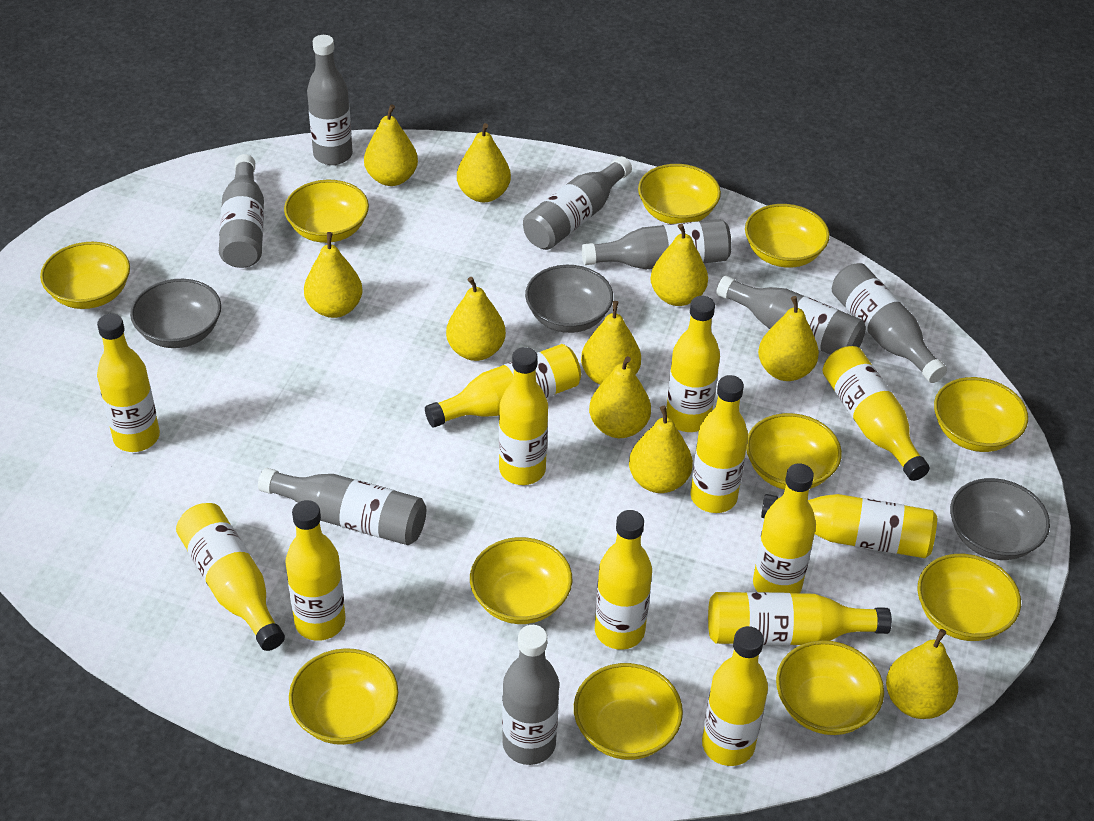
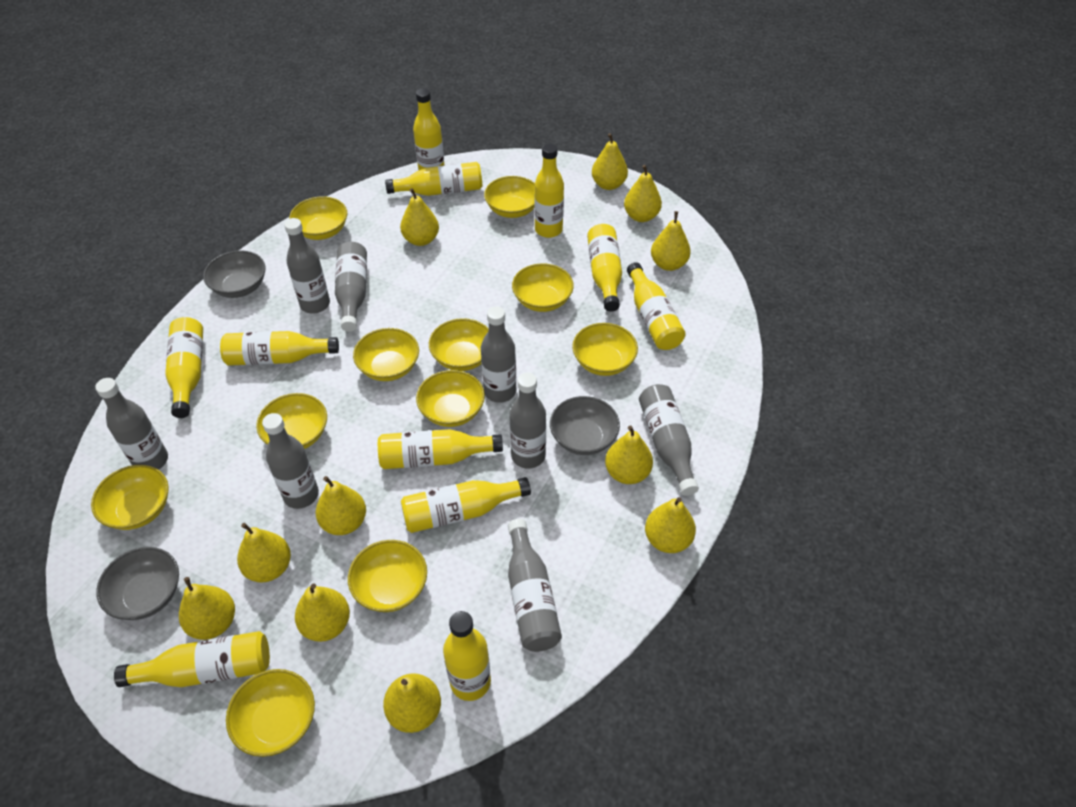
yellow bottle: [97,314,160,452] [176,503,285,651] [286,500,345,641] [425,344,581,427] [499,347,548,485] [595,510,652,650] [666,296,720,432] [690,375,748,513] [702,626,768,766] [708,592,892,645] [753,463,816,593] [761,494,937,558] [823,346,930,481] = 13 -> [114,631,270,687] [165,317,203,418] [220,331,339,366] [378,429,503,469] [385,162,482,196] [401,477,531,533] [413,88,444,171] [443,611,491,701] [534,144,564,238] [587,224,622,312] [627,262,686,350] = 11
yellow pear: [304,232,363,318] [364,104,418,186] [446,277,506,361] [457,123,511,202] [581,301,641,385] [589,356,651,438] [629,406,693,493] [650,224,708,306] [758,296,819,381] [886,629,958,719] = 10 -> [179,577,235,640] [237,523,291,583] [295,583,350,642] [316,476,366,535] [383,674,441,733] [400,188,439,246] [592,133,628,190] [605,426,653,484] [624,165,662,222] [645,497,696,553] [651,211,691,271] = 11

